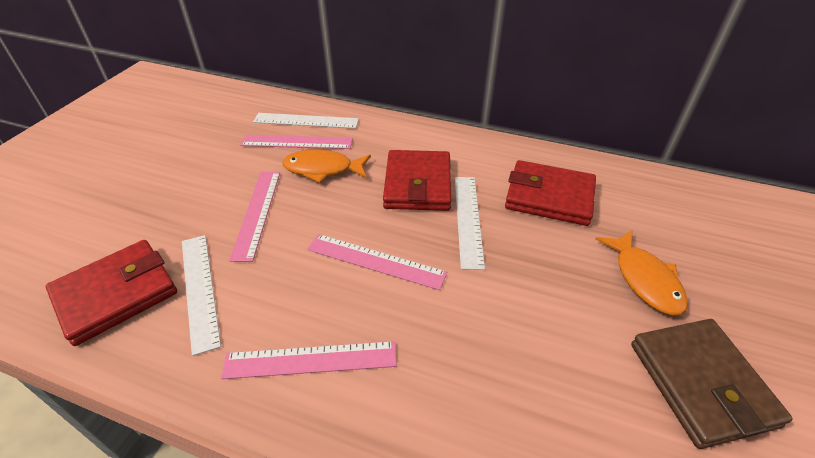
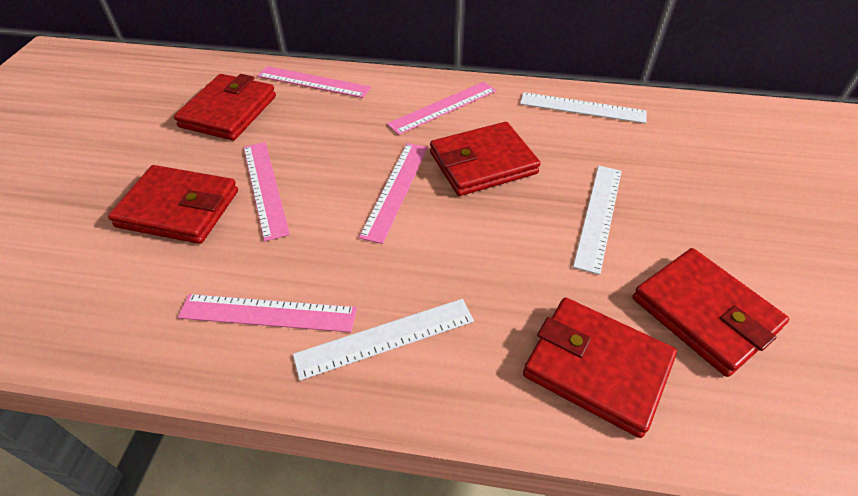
brown wallet: [631,319,793,449] = 1 -> none = 0
orange fish: [282,150,371,183] [595,230,688,315] = 2 -> none = 0
pink ruler: [221,341,397,379] [229,172,280,262] [240,135,353,149] [307,234,447,290] = 4 -> [178,294,357,332] [244,142,290,241] [258,66,371,98] [359,143,428,244] [387,82,496,135] = 5
red wallet: [46,240,177,346] [383,150,451,211] [505,160,596,226] = 3 -> [108,165,238,244] [174,74,276,140] [430,122,541,196] [523,298,677,438] [632,248,789,377] = 5

